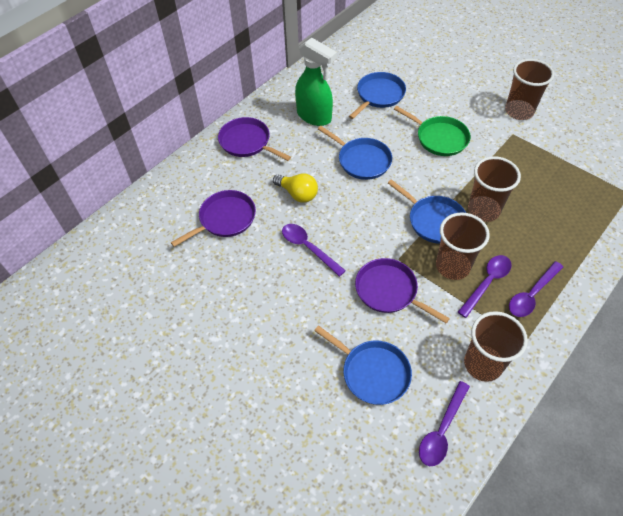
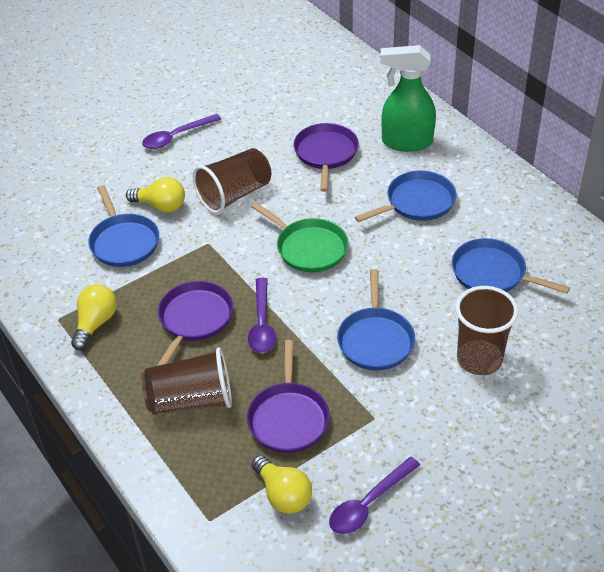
brown cup: [436,213,490,280] [464,311,528,382] [468,156,521,222] [505,59,554,120] = 4 -> [141,347,232,415] [193,148,271,214] [455,286,518,375] = 3
purple spoon: [282,224,346,277] [419,381,470,466] [458,255,512,318] [509,261,563,317] = 4 -> [142,114,221,149] [248,278,276,353] [329,457,420,534] = 3
yellow light bulb: [273,173,318,203] = 1 -> [71,284,117,350] [126,177,185,213] [251,455,312,514] = 3

